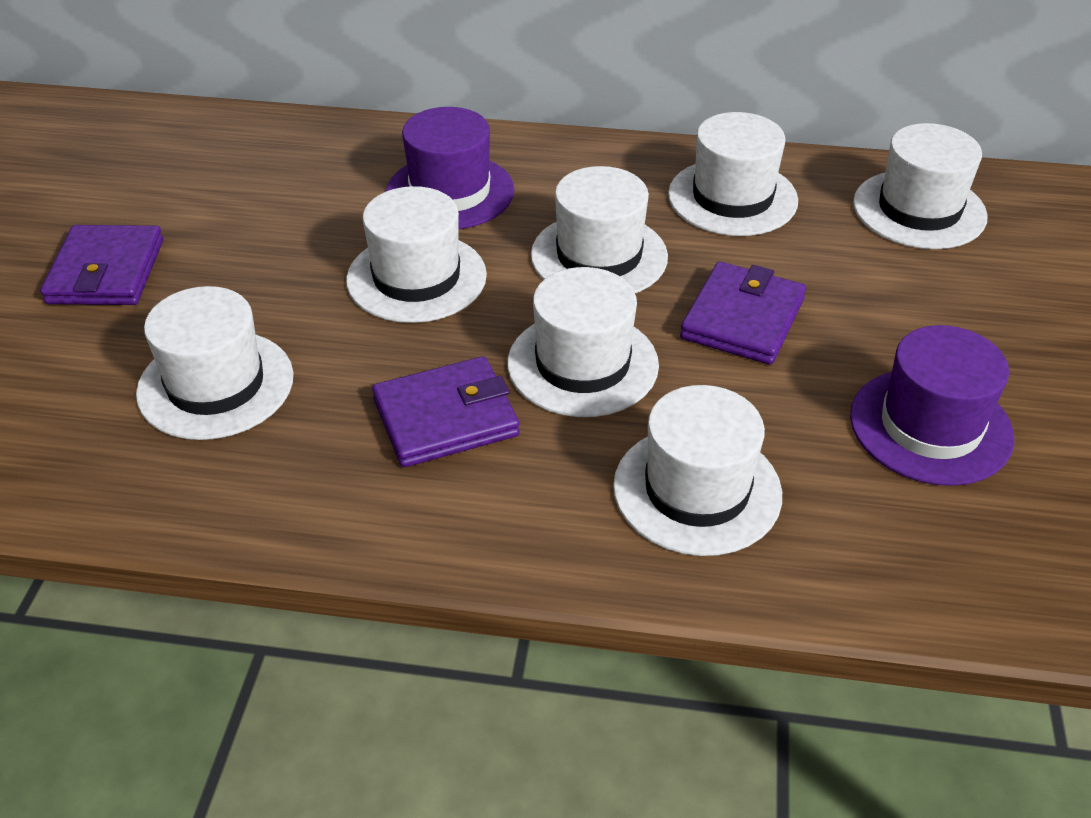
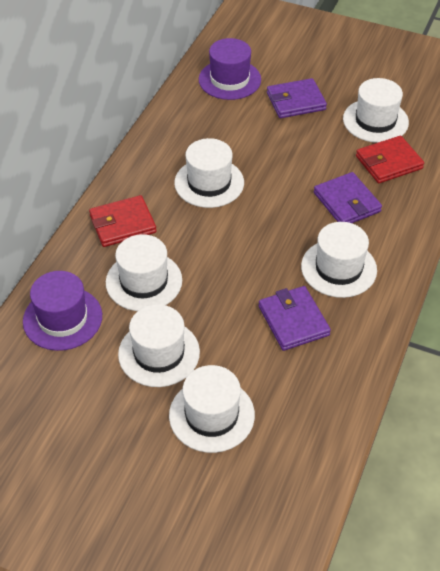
red wallet: none = 0 -> [89,195,157,247] [356,135,424,184] = 2
white hat: [136,286,294,440] [346,186,487,323] [507,267,659,417] [531,166,668,293] [613,385,782,556] [668,112,798,236] [853,123,988,249] = 7 -> [106,234,182,311] [118,304,200,387] [169,365,255,453] [174,138,244,208] [301,222,377,298] [343,78,409,143] = 6

